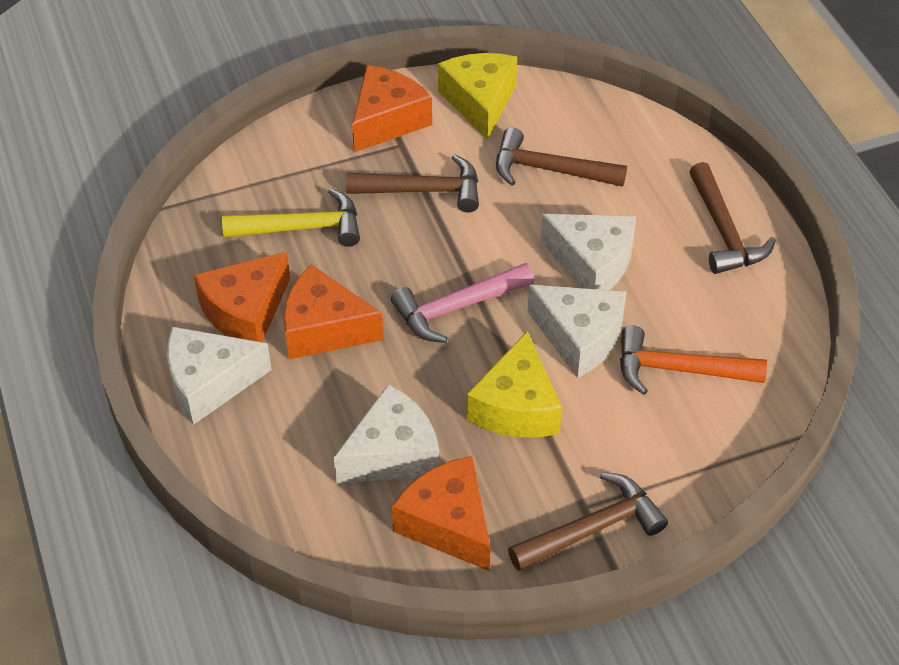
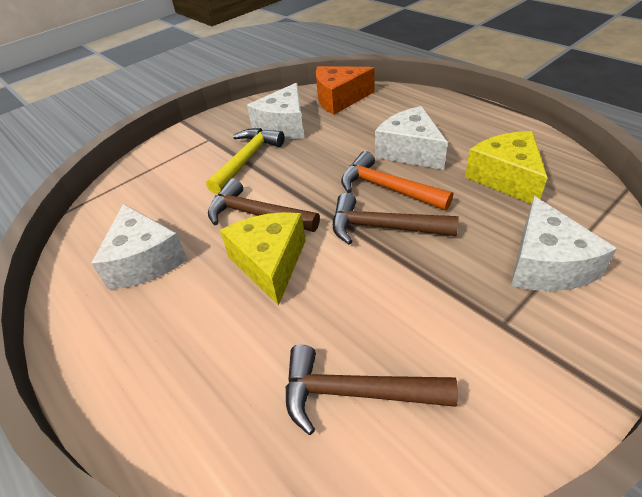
brown hammer: [346,154,479,212] [496,127,627,187] [508,472,668,571] [689,162,776,274] = 4 -> [208,178,320,232] [286,345,458,435] [333,193,459,245] = 3
orange cheese: [194,252,290,342] [283,265,384,360] [352,65,432,152] [392,456,491,571] = 4 -> [316,66,374,115] = 1
pink hammer: [391,263,535,343] = 1 -> none = 0

